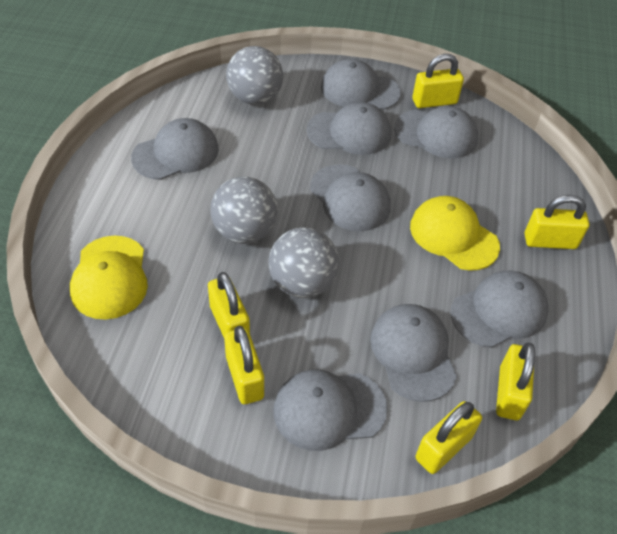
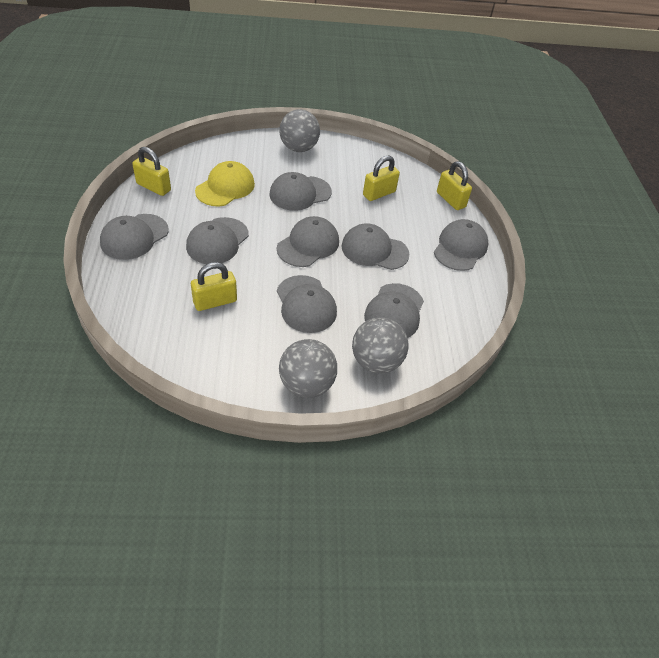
yellow cap: [70,236,148,320] [410,196,500,271] = 2 -> [195,161,255,206] = 1
yellow padlock: [208,272,250,337] [224,326,264,404] [412,54,464,108] [415,401,482,474] [496,343,535,420] [525,195,590,249] = 6 -> [132,147,171,196] [191,262,237,311] [363,156,400,201] [437,161,472,210] = 4

